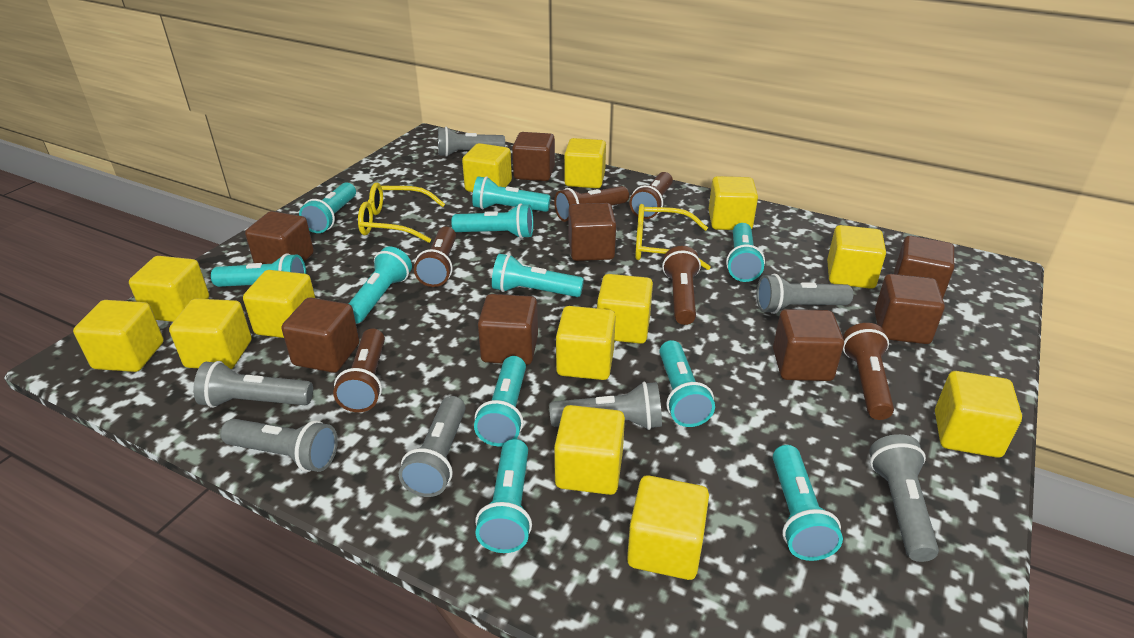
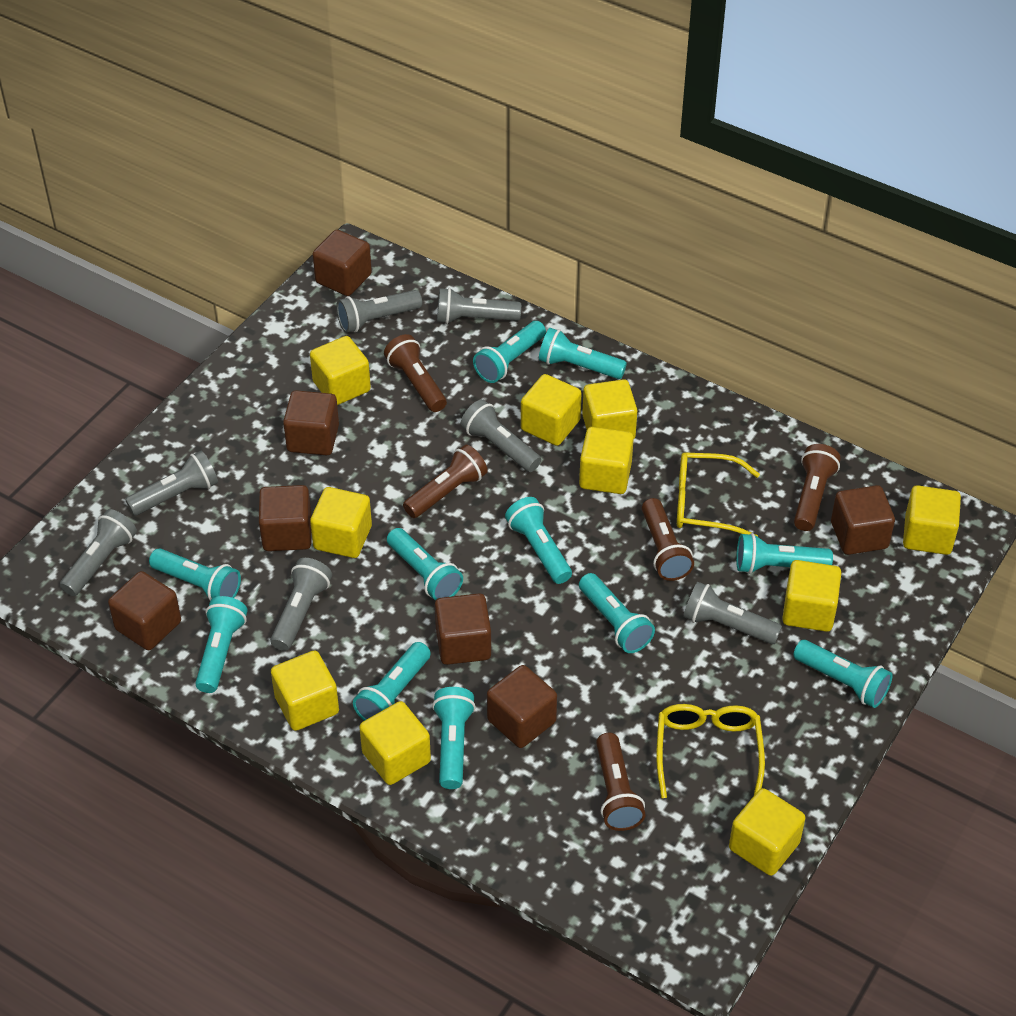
brown cube: [245,211,314,264] [281,297,359,373] [478,294,538,365] [512,132,555,181] [568,203,616,261] [773,309,844,381] [875,274,945,344] [894,236,954,298] = 8 -> [108,571,181,650] [259,485,312,551] [283,390,339,455] [313,230,372,296] [435,593,491,665] [487,665,557,748] [831,485,895,555] = 7
brown flashlight: [333,328,385,412] [414,227,456,287] [554,186,629,222] [630,172,673,219] [662,246,701,325] [843,323,894,420] = 6 -> [384,334,447,412] [403,445,488,518] [596,733,646,831] [642,498,694,581] [794,444,841,531] = 5
yellow cube: [73,300,164,372] [129,256,209,322] [169,299,252,369] [243,270,315,338] [462,143,512,192] [554,405,625,495] [556,306,616,380] [564,138,606,188] [597,274,653,344] [627,475,709,580] [709,176,758,230] [827,225,886,289] [935,371,1022,458] = 13 -> [271,650,339,731] [310,336,371,405] [310,487,372,558] [359,701,431,785] [521,374,582,446] [579,427,634,494] [582,379,637,439] [729,788,805,876] [782,560,841,632] [903,485,961,555] = 10

